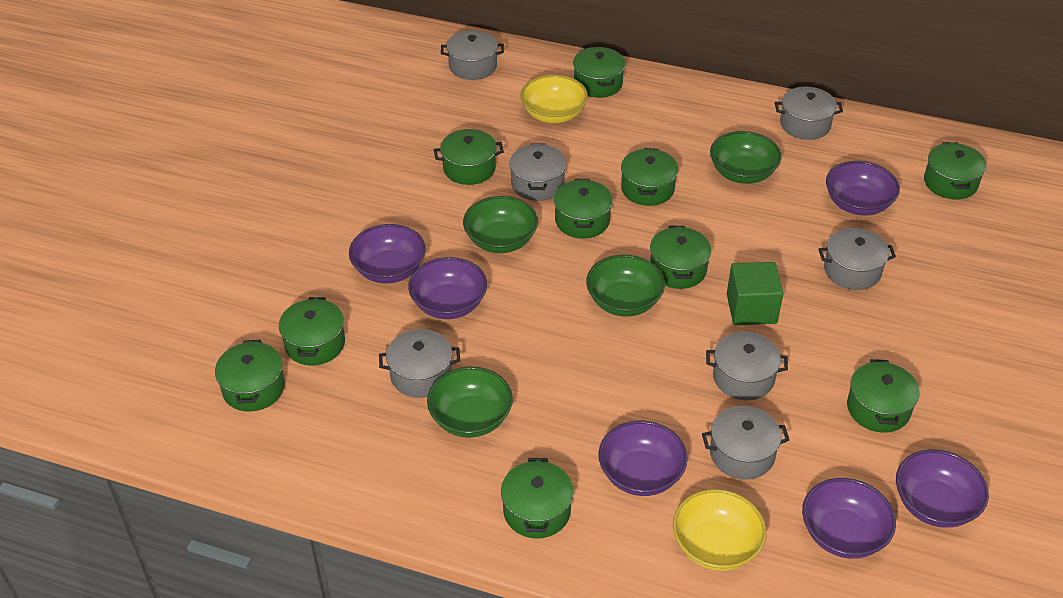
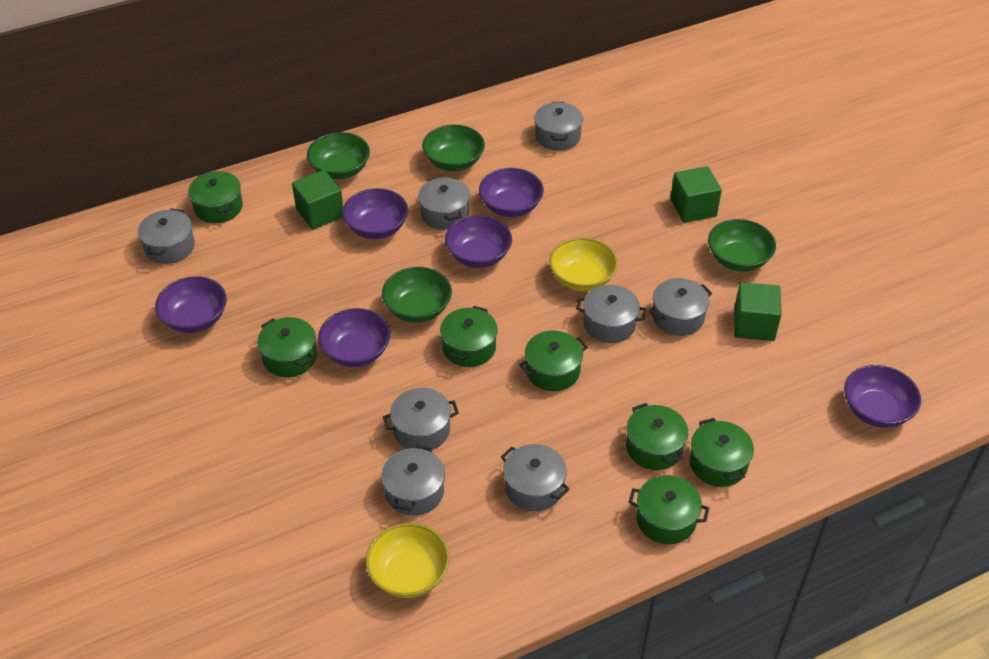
green cube: [727,262,783,325] = 1 -> [292,170,343,230] [670,166,722,223] [734,282,782,341] = 3
green pot: [215,340,285,412] [279,297,345,366] [434,129,504,185] [501,458,574,539] [554,179,613,239] [573,47,625,98] [621,148,678,206] [650,226,711,289] [847,359,919,433] [924,142,987,200] = 10 -> [188,171,243,223] [257,317,317,377] [440,306,498,367] [519,331,588,391] [626,403,688,470] [629,475,709,544] [689,418,754,487] = 7
grey pot: [379,329,460,398] [441,30,504,80] [509,143,566,201] [702,406,789,480] [706,332,788,400] [775,87,843,140] [818,228,896,290] = 7 -> [138,208,195,264] [381,445,445,516] [383,388,459,450] [418,177,470,230] [501,444,570,511] [534,102,583,151] [576,285,646,343] [649,278,712,336] = 8

